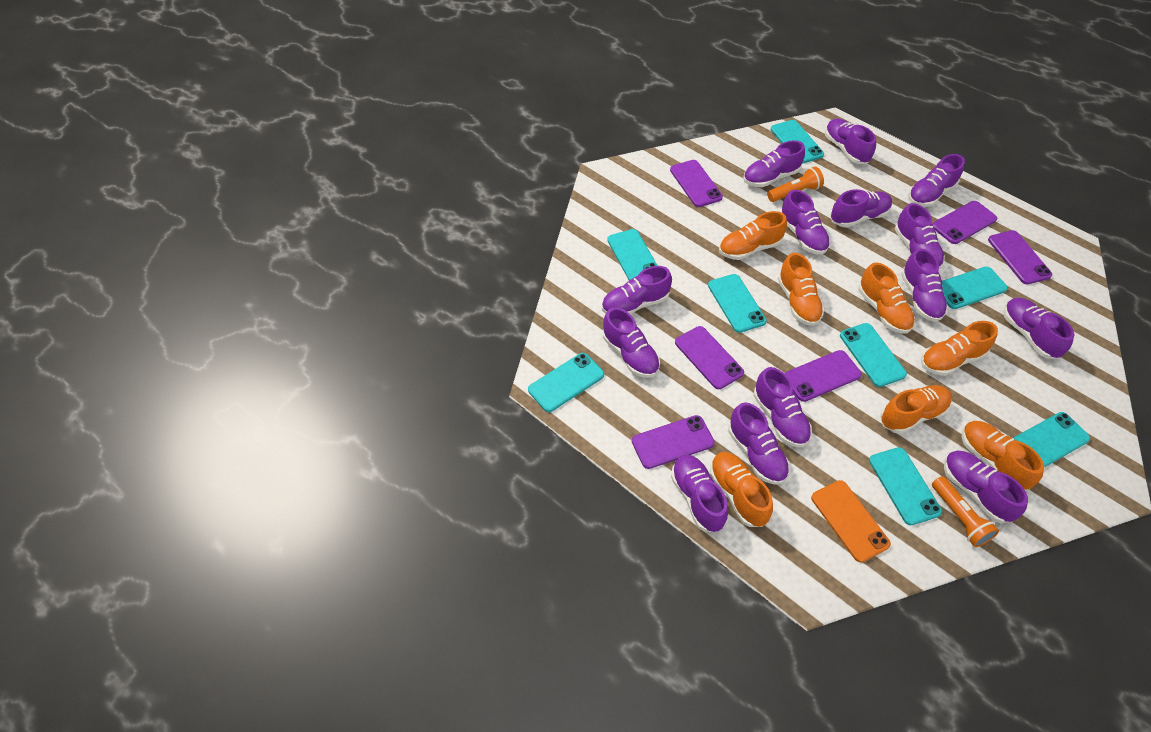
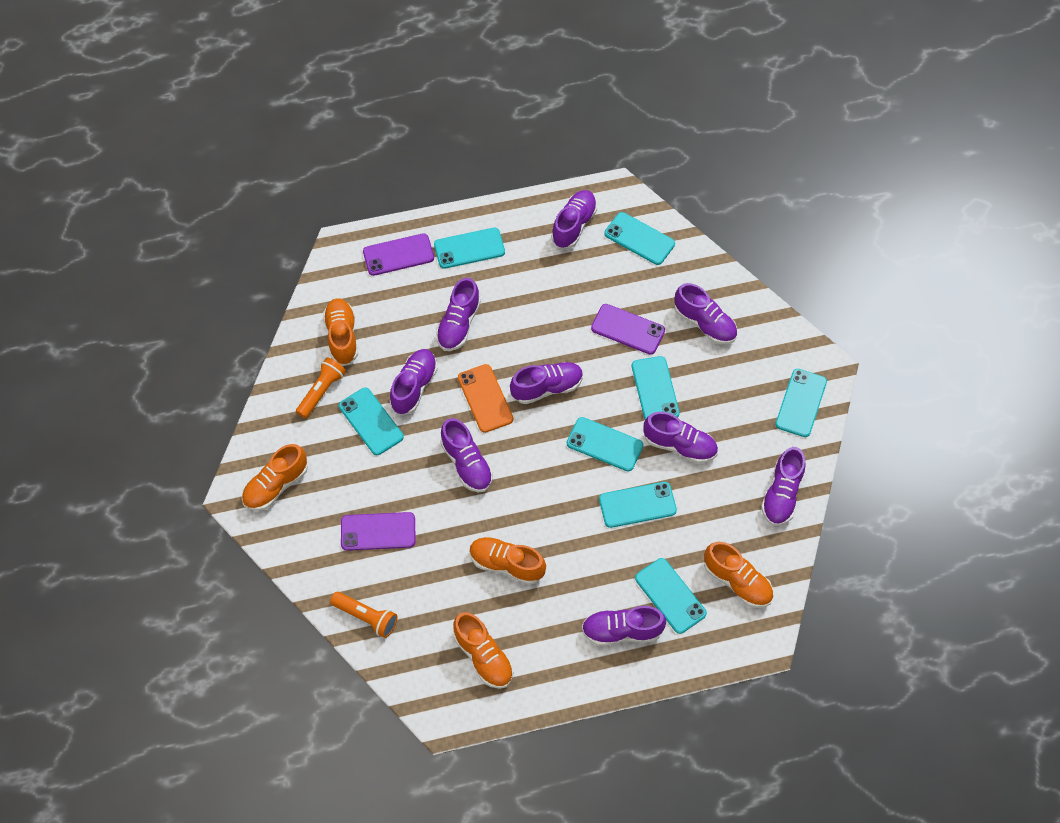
orange shoe: [710,452,773,527] [719,211,787,260] [778,253,824,326] [858,262,915,334] [880,385,952,434] [921,321,998,376] [962,421,1044,490] = 7 -> [242,444,308,511] [323,298,358,365] [453,612,513,689] [469,537,546,585] [704,541,773,608] = 5
purple phone: [632,415,715,469] [670,160,723,207] [675,326,744,389] [785,350,862,402] [932,201,997,244] [988,230,1052,284] = 6 -> [341,512,416,551] [363,233,434,276] [591,304,665,355] = 3
purple shoe: [602,266,672,314] [603,307,660,378] [671,455,728,532] [728,402,790,485] [743,140,805,187] [754,367,812,447] [781,190,830,255] [825,118,876,164] [830,189,892,228] [895,203,945,269] [901,249,948,322] [908,154,965,207] [944,451,1028,523] [1003,298,1074,359] = 14 -> [390,349,438,415] [436,278,481,351] [440,418,493,492] [510,362,583,404] [551,190,597,248] [582,606,666,646] [643,412,718,463] [675,283,737,344] [761,447,806,526] = 9

